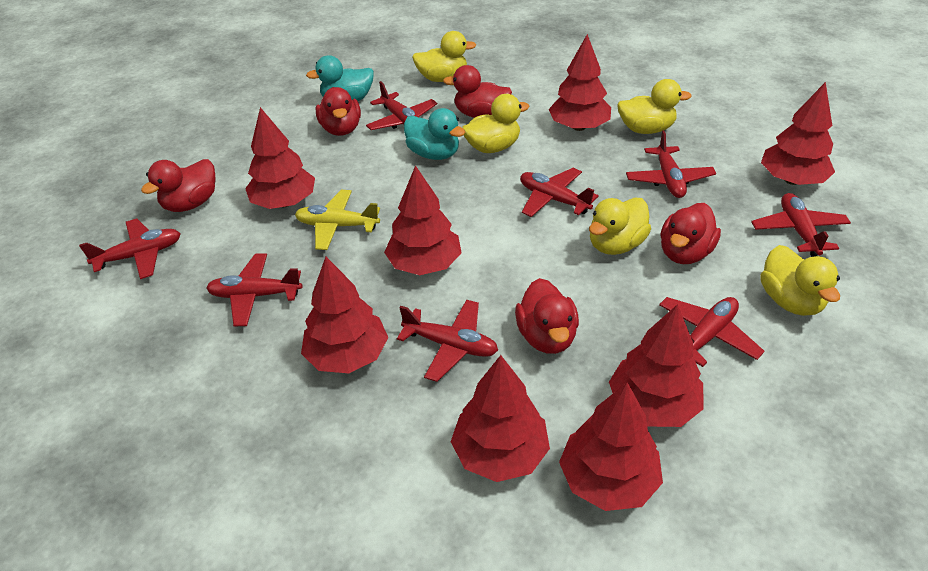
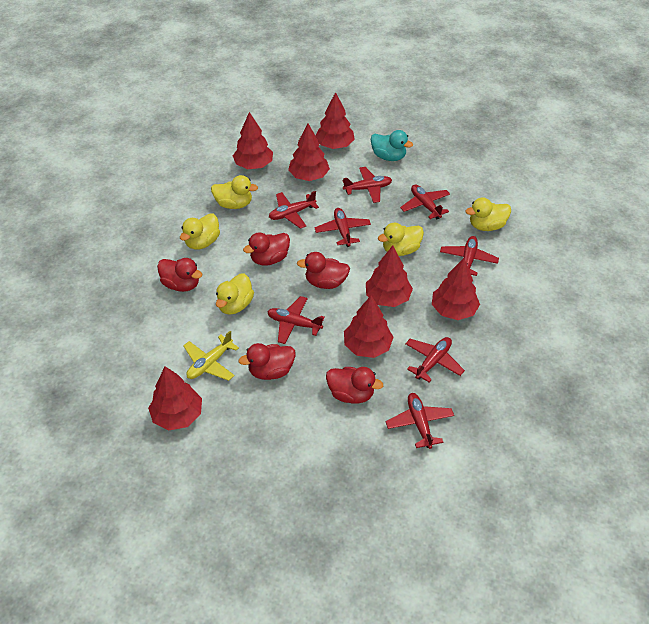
red tree: [245,107,315,209] [301,257,388,373] [384,165,461,275] [451,355,550,482] [549,34,611,131] [559,382,663,511] [609,304,704,427] [761,82,835,185] = 8 -> [148,366,202,431] [233,112,273,169] [288,124,330,181] [316,92,355,149] [344,295,394,358] [366,246,413,307] [432,258,480,320] = 7
turquoise duck: [306,55,374,101] [404,108,465,160] = 2 -> [370,130,413,161] = 1

